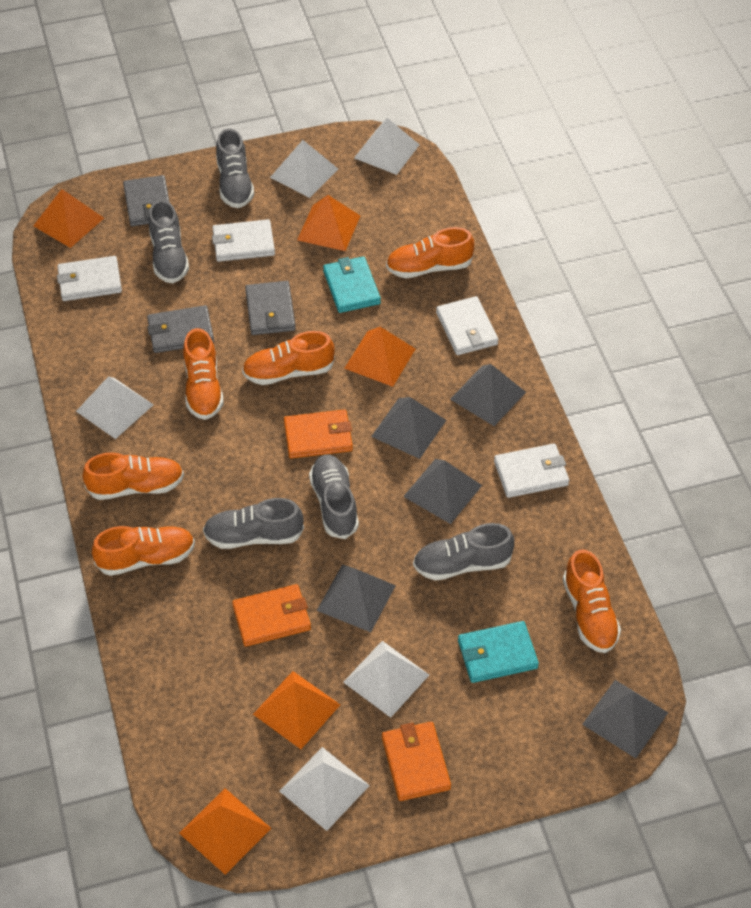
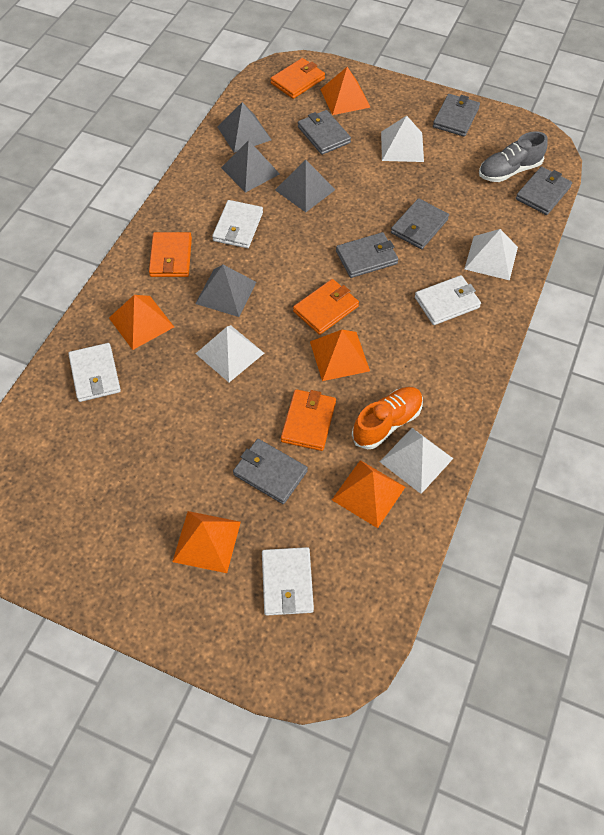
grey pyramid: [317,564,396,632] [371,397,446,459] [403,459,482,524] [450,364,526,426] [582,680,668,758] = 5 -> [195,265,256,317] [218,102,271,153] [221,140,280,193] [275,159,336,212] = 4
grey shoe: [149,200,189,283] [203,498,304,549] [216,128,254,208] [309,454,359,539] [413,523,514,581] = 5 -> [479,131,548,182] = 1
grey wallet: [123,175,170,226] [147,305,214,353] [245,281,296,335] = 3 -> [233,439,308,504] [298,110,351,155] [336,232,399,278] [391,198,449,249] [433,94,480,137] [516,166,572,215] = 6
orange shoe: [82,452,184,500] [92,526,195,576] [183,328,224,420] [242,331,335,385] [386,227,474,278] [563,549,621,653] = 6 -> [352,387,423,449] = 1
orange wallet: [232,584,311,647] [284,409,353,459] [382,722,451,801] = 3 -> [149,232,192,277] [270,58,325,99] [281,389,336,451] [293,279,359,335] = 4
turquoise wallet: [323,256,381,313] [458,621,539,683] = 2 -> none = 0
white pyramid: [76,376,153,439] [270,140,338,198] [279,747,370,831] [343,641,429,718] [354,118,420,175] = 5 -> [195,325,264,382] [380,428,453,494] [381,116,424,162] [464,229,518,280] = 4

